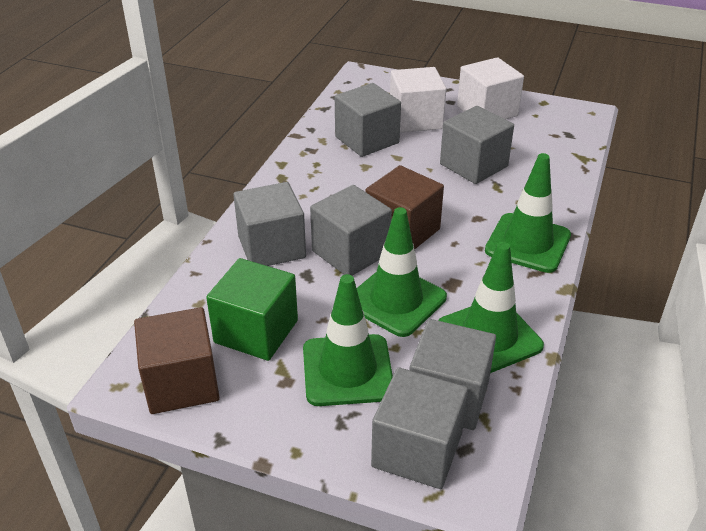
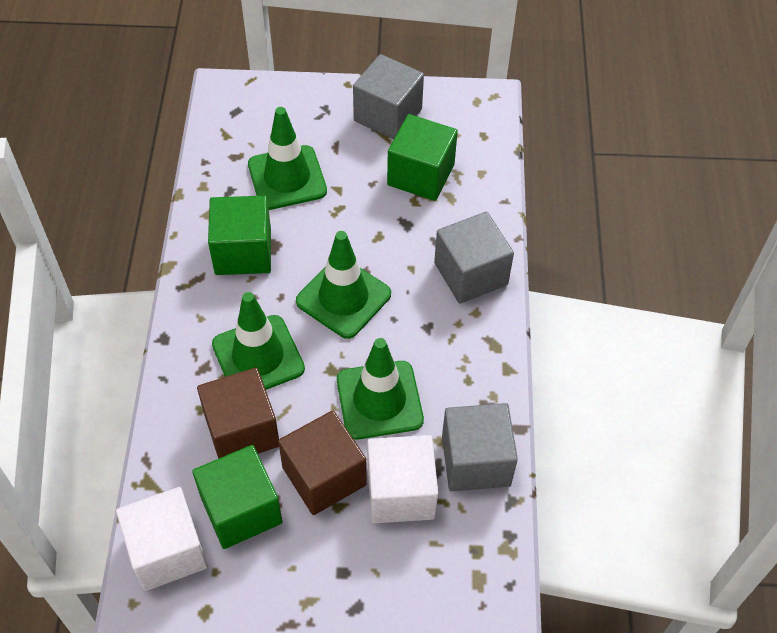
green cube: [206,258,298,361] = 1 -> [192,445,282,549] [208,196,271,275] [387,114,458,201] = 3
grey cube: [233,182,306,266] [310,185,392,276] [335,83,401,157] [371,367,468,489] [409,319,496,430] [440,106,514,184] = 6 -> [353,54,424,139] [434,212,514,304] [442,403,518,491] = 3

